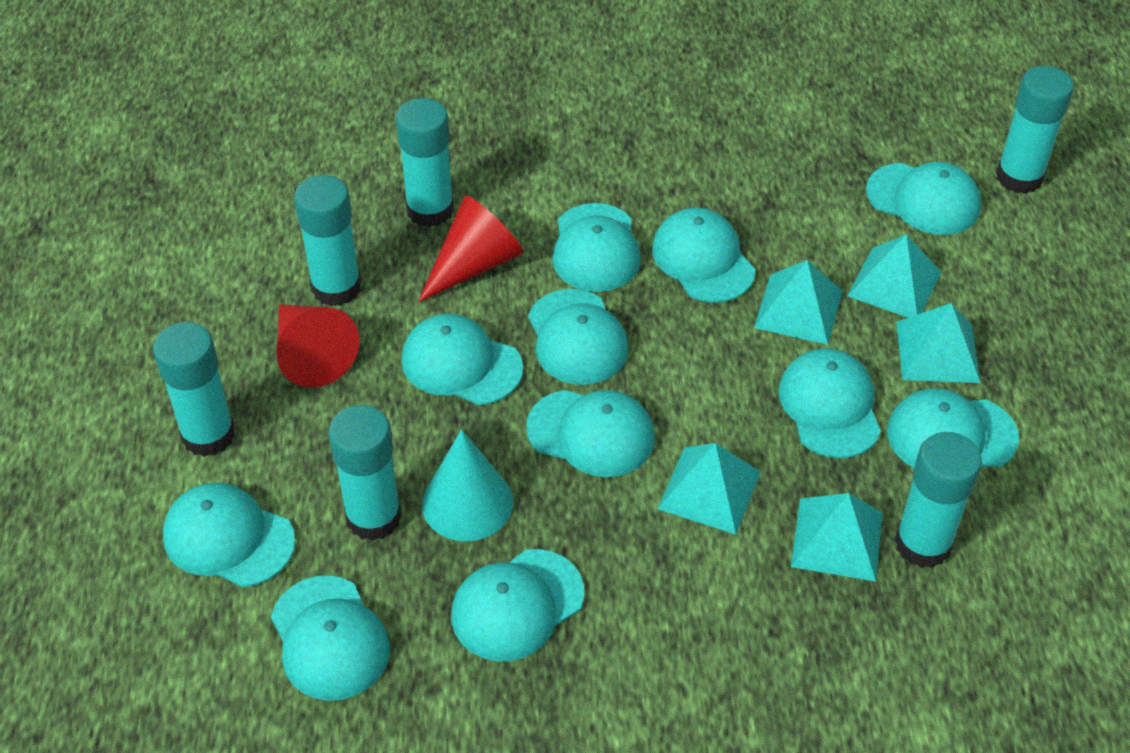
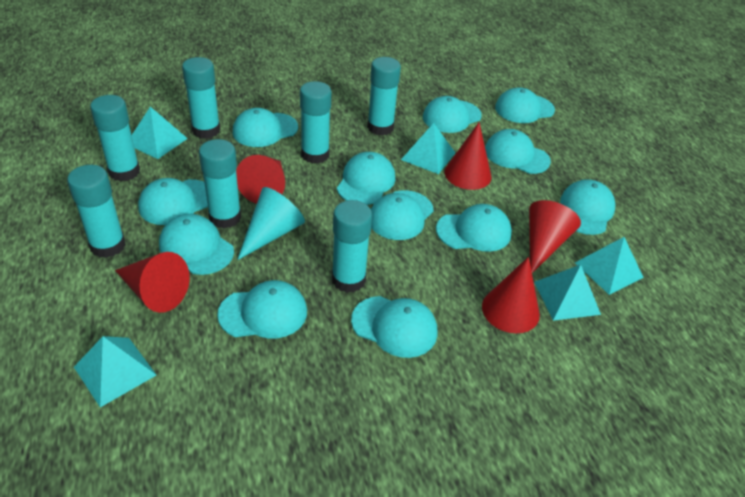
red cone: [277,304,360,387] [418,196,524,302] = 2 -> [115,252,190,313] [236,155,285,204] [445,123,491,190] [482,257,540,333] [529,200,581,273] = 5
turquoise cap: [163,483,296,587] [271,575,390,701] [401,314,523,405] [451,549,584,661] [526,390,655,477] [528,289,628,385] [552,203,641,292] [652,207,755,303] [778,348,881,458] [866,162,981,235] [887,388,1019,468] = 11 -> [138,178,208,225] [159,214,234,275] [217,280,307,338] [233,108,298,147] [337,152,395,205] [351,296,437,358] [371,190,434,240] [423,96,482,133] [436,204,512,252] [485,129,551,174] [495,87,555,123] [560,179,615,235] = 12
turquoise glue stick: [153,322,235,457] [294,175,361,306] [328,405,402,541] [396,98,454,227] [895,432,982,568] [996,66,1074,194] = 6 -> [67,165,126,258] [90,95,140,182] [182,57,220,139] [199,139,241,229] [300,81,332,164] [332,200,372,293] [367,57,401,136] = 7

